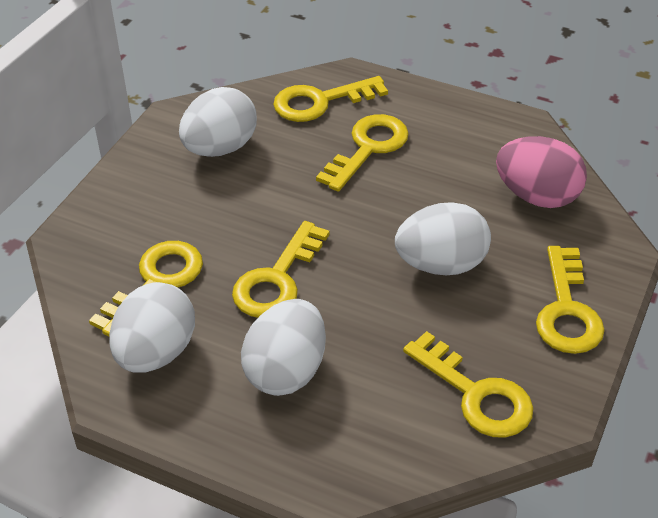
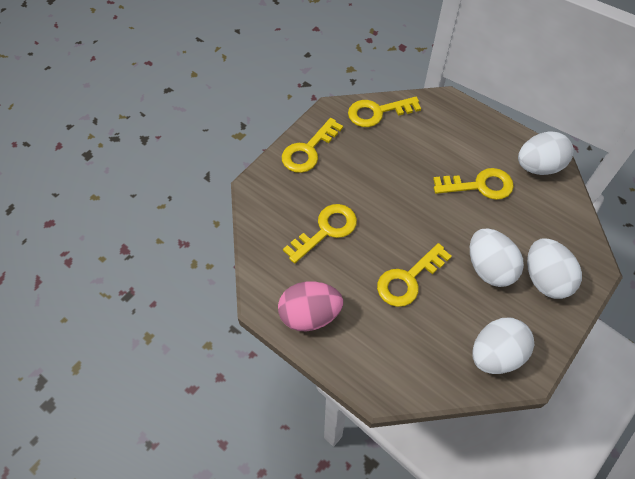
yellow key: [89,241,203,336] [232,221,329,318] [273,76,388,122] [316,114,409,192] [403,331,533,438] [536,246,605,354] = 6 -> [282,118,343,173] [283,204,357,264] [348,97,421,127] [377,243,452,307] [433,168,514,200] = 5

